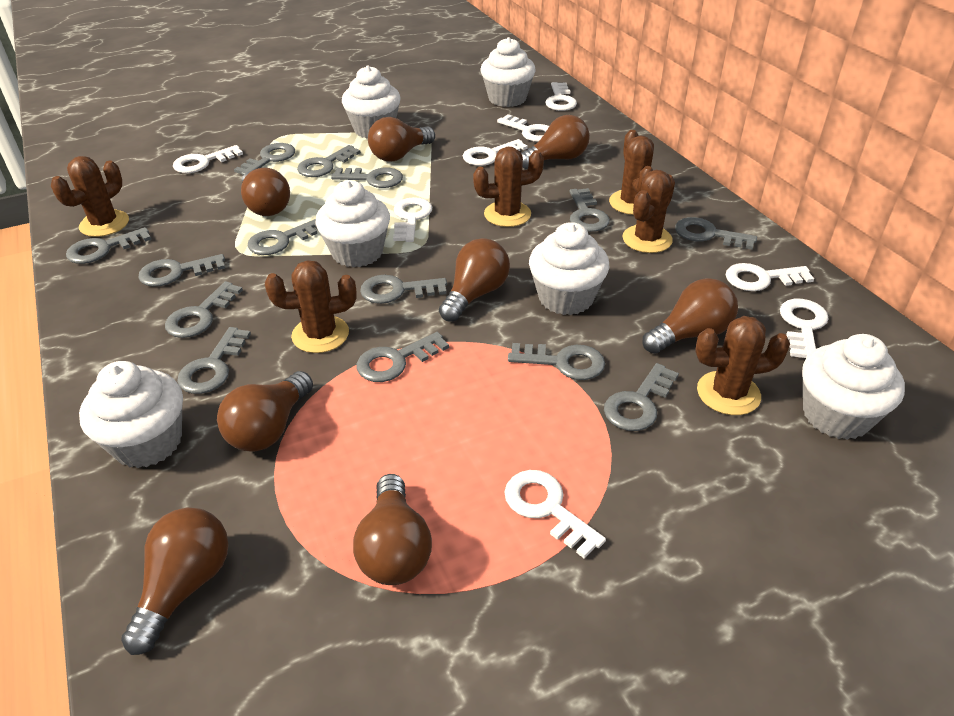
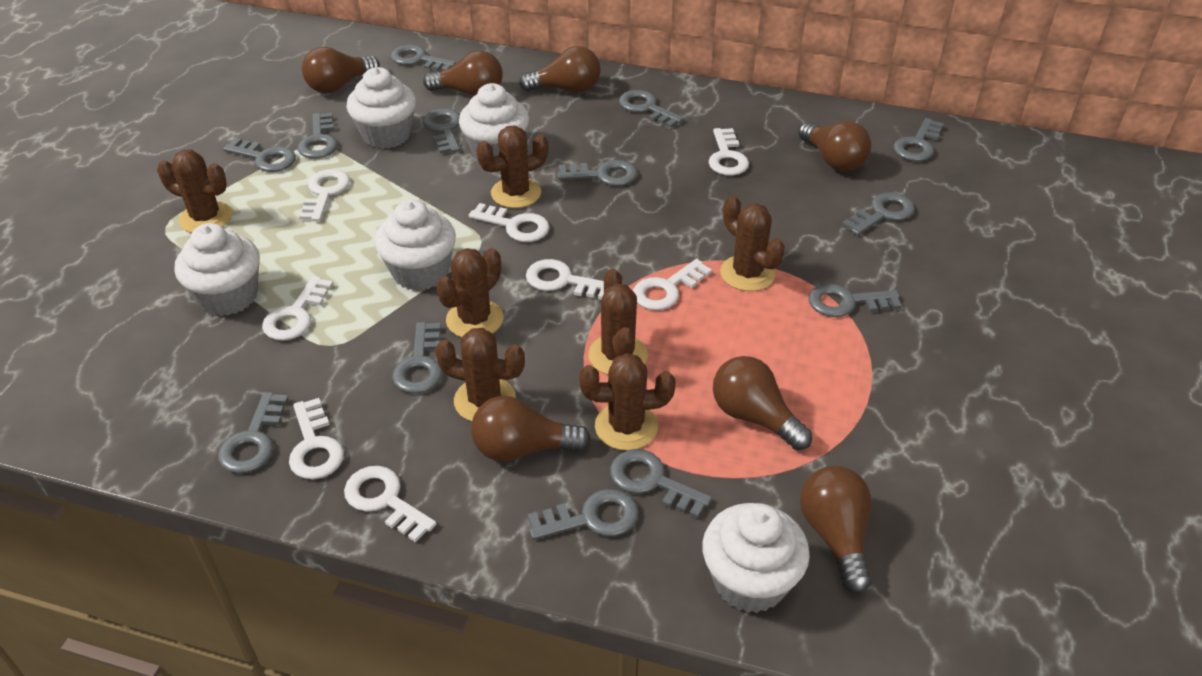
brown cactus: [51,156,129,237] [265,260,357,353] [473,147,544,227] [609,130,654,215] [622,170,675,253] [695,316,790,415] = 6 -> [157,150,232,233] [435,328,525,421] [436,248,503,337] [476,126,549,208] [579,353,676,450] [588,269,648,375] [720,195,785,291] = 7
brown light bulb: [121,508,228,655] [217,371,313,452] [241,168,290,216] [353,474,432,585] [368,117,435,162] [439,238,510,322] [521,115,590,169] [642,278,738,354] = 8 -> [302,47,380,93] [423,50,503,96] [471,396,591,462] [519,46,601,92] [713,356,812,450] [798,121,872,171] [800,466,872,594] = 7
grey key: [66,227,151,264] [138,254,225,287] [165,281,243,338] [177,327,251,394] [234,143,295,176] [248,219,317,255] [297,145,361,177] [331,167,403,188] [357,332,449,382] [360,275,447,304] [508,343,605,380] [570,188,610,232] [604,363,679,431] [675,217,757,250] = 14 -> [218,392,289,473] [223,138,296,172] [298,113,338,159] [391,45,456,71] [392,322,443,394] [423,108,460,154] [528,489,639,540] [557,160,637,186] [610,449,712,518] [619,90,684,128] [808,284,902,317] [842,193,915,236] [893,118,944,161] = 13
white cupcake: [79,361,183,468] [315,180,390,267] [342,66,401,139] [481,37,536,107] [529,222,610,315] [802,334,905,440] = 6 -> [175,223,260,316] [346,67,416,149] [375,199,456,291] [459,83,529,161] [702,503,810,613] = 5

